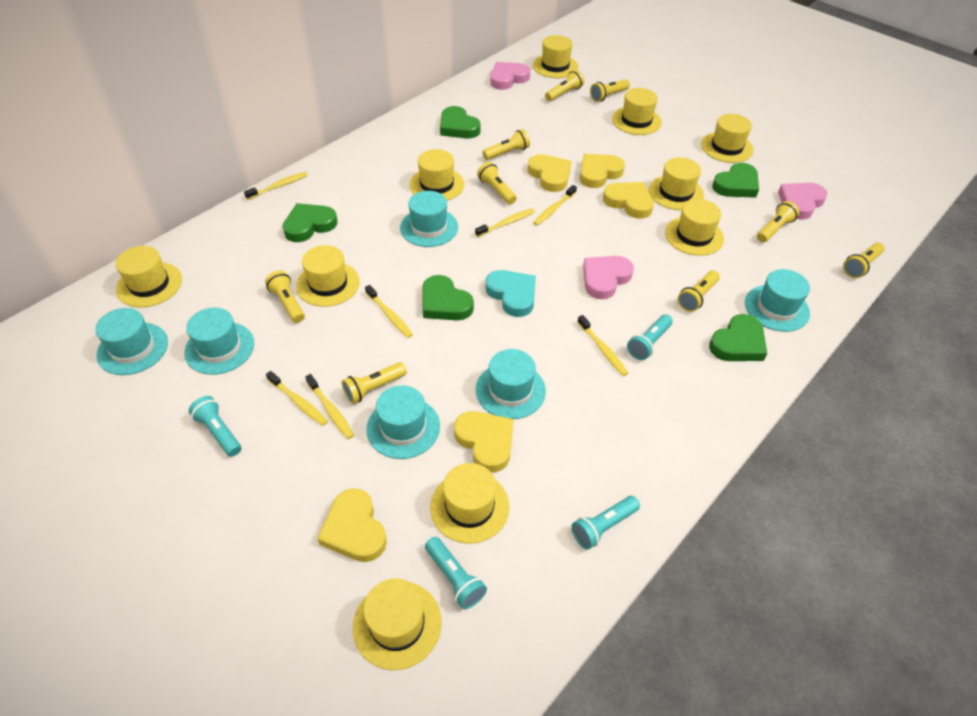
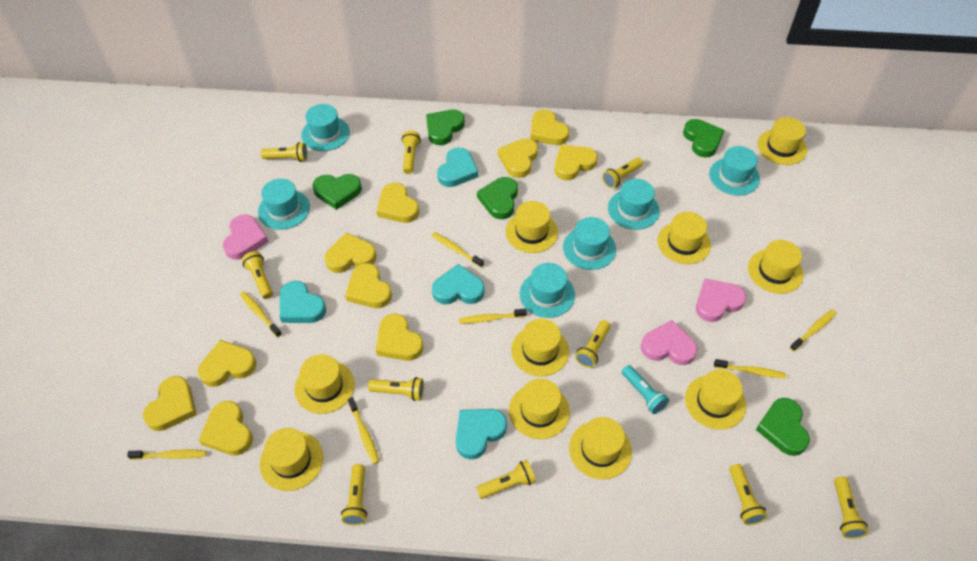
turquoise flashlight: [189,396,241,457] [425,537,487,609] [571,496,640,549] [627,314,673,360] = 4 -> [622,365,669,414] = 1
turquoise heart: [486,270,536,317] = 1 -> [280,281,326,323] [432,264,485,305] [437,147,478,187] [456,409,507,460] = 4
yellow flashlight: [265,270,305,323] [342,362,407,404] [477,162,517,204] [482,129,530,160] [545,70,584,101] [590,79,630,102] [678,270,720,312] [757,201,799,242] [843,243,885,278] = 9 -> [242,251,273,299] [261,142,308,162] [341,464,367,525] [368,377,424,401] [401,130,421,174] [476,460,536,499] [575,320,611,368] [602,157,643,188] [729,464,767,525] [834,476,868,539] = 10
yellow heart: [317,488,387,562] [454,411,513,473] [528,154,571,192] [580,154,625,188] [603,182,654,219] = 5 -> [143,376,197,431] [198,340,256,387] [199,401,253,456] [325,233,376,273] [345,263,392,308] [376,183,419,223] [376,314,423,361] [498,139,538,178] [530,110,569,145] [554,145,598,180] = 10

